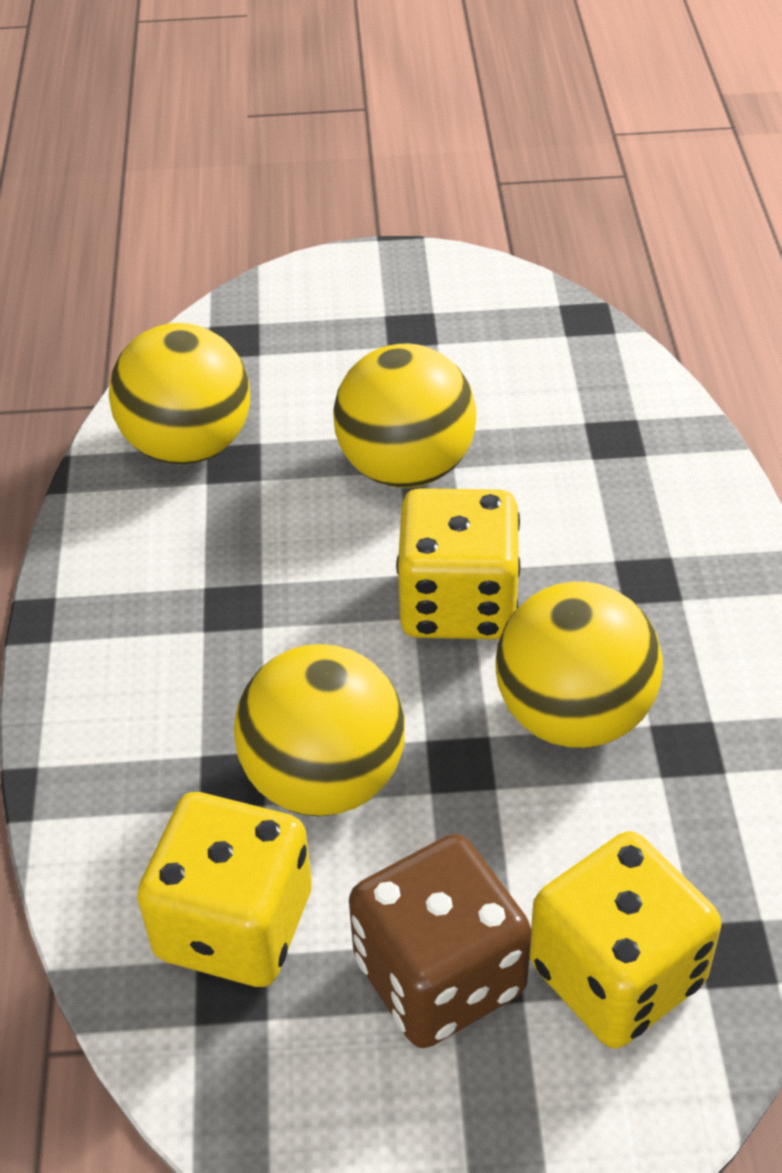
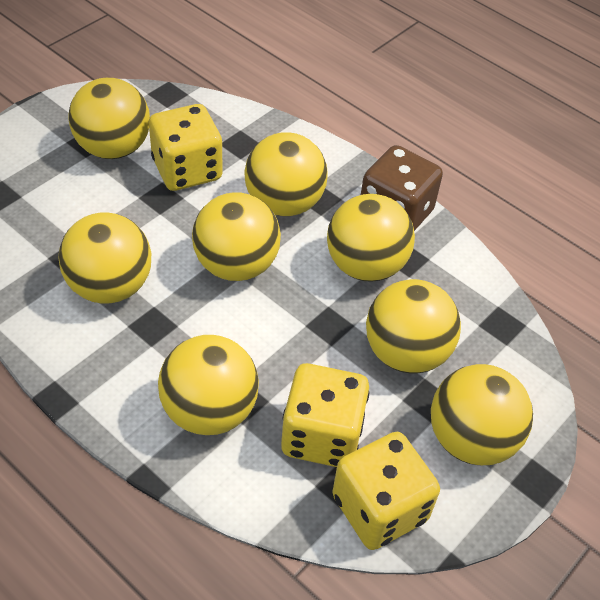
yellow ball: [109,323,250,464] [234,644,405,816] [333,343,476,488] [496,582,663,748] = 4 -> [58,212,151,304] [69,78,150,159] [158,335,259,435] [192,192,281,281] [244,132,328,216] [327,194,415,282] [366,279,461,374] [431,364,533,465] = 8

